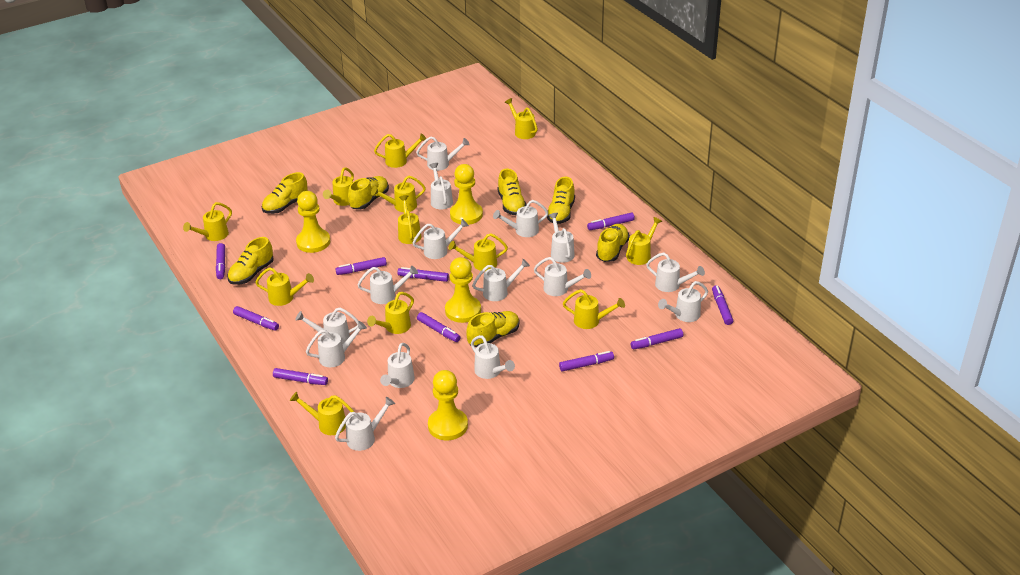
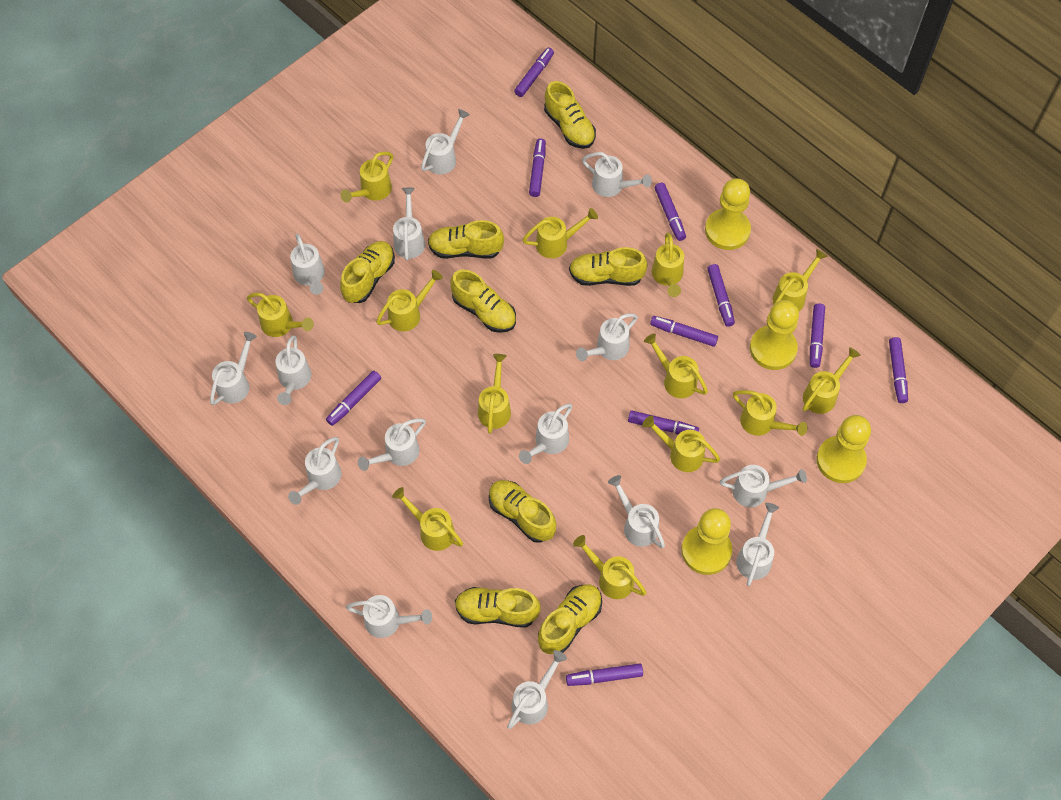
yellow shoe: [228,237,274,285] [262,172,308,214] [348,176,389,209] [466,311,519,347] [497,169,527,215] [547,177,575,224] [596,224,630,262] = 7 -> [340,241,395,303] [428,220,504,259] [450,269,516,333] [455,587,541,628] [489,480,556,543] [538,584,602,654] [544,81,596,149] [569,247,648,286] = 8
yellow watering can: [183,202,232,241] [255,267,314,306] [290,392,354,435] [323,167,354,206] [367,292,414,334] [371,176,426,212] [374,134,426,168] [398,195,421,244] [449,233,508,271] [505,98,538,139] [563,289,625,329] [626,217,662,265] = 12 -> [247,293,314,337] [340,152,393,203] [376,270,443,331] [392,487,463,551] [478,354,511,434] [523,208,598,258] [573,535,647,599] [643,416,720,472] [644,333,708,398] [652,232,684,297] [733,390,807,436] [772,249,828,311] [803,347,861,414] = 13

